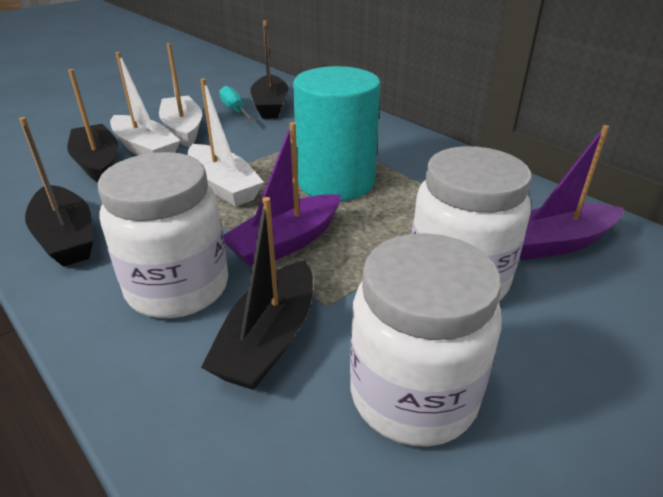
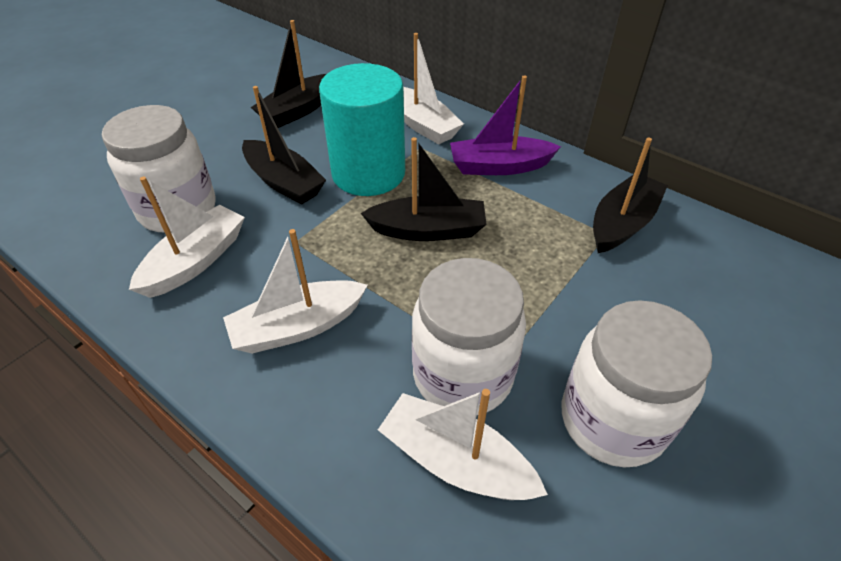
purple boat: [223,122,341,267] [520,125,624,260] = 2 -> [450,75,561,175] = 1
turquoise screwdriver: [219,86,256,123] = 1 -> none = 0
white boat: [110,52,181,155] [159,43,202,147] [188,79,264,207] = 3 -> [129,176,245,298] [223,229,368,354] [378,389,548,500] [403,33,464,145] = 4

